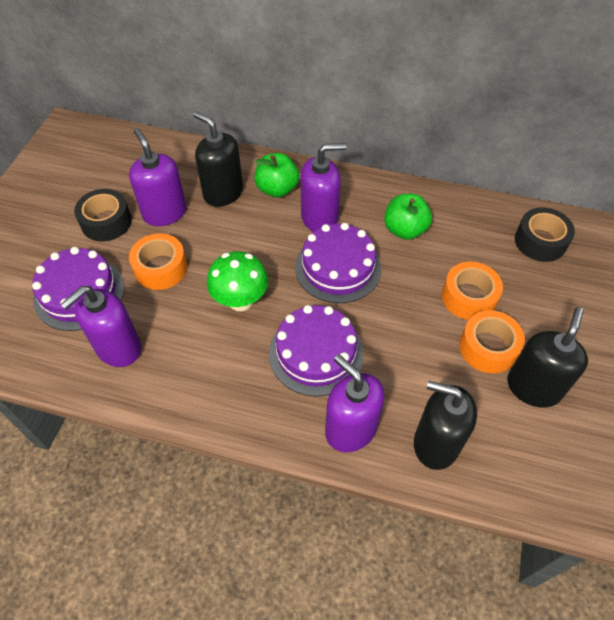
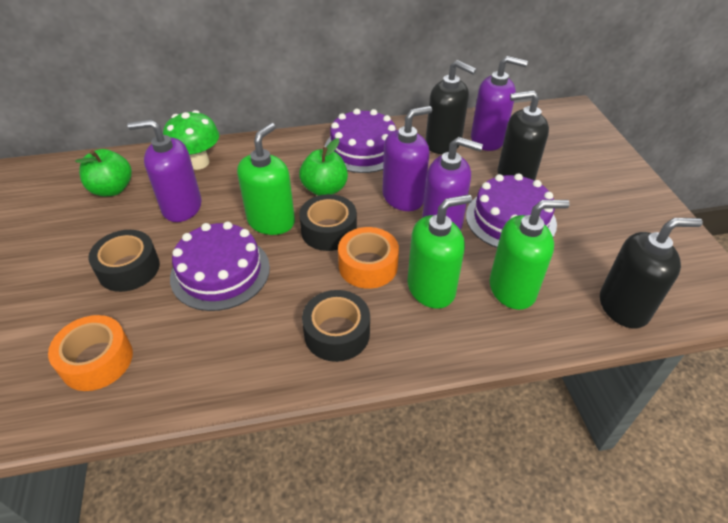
black tape: [74,189,132,242] [515,208,575,262] = 2 -> [88,230,160,292] [299,194,357,251] [302,290,370,362] = 3
green soap dispenser: none = 0 -> [237,123,295,235] [408,195,472,309] [489,200,570,310] = 3
orange tape: [129,233,187,290] [442,262,503,320] [459,310,525,373] = 3 -> [48,315,133,391] [338,227,399,289] = 2

